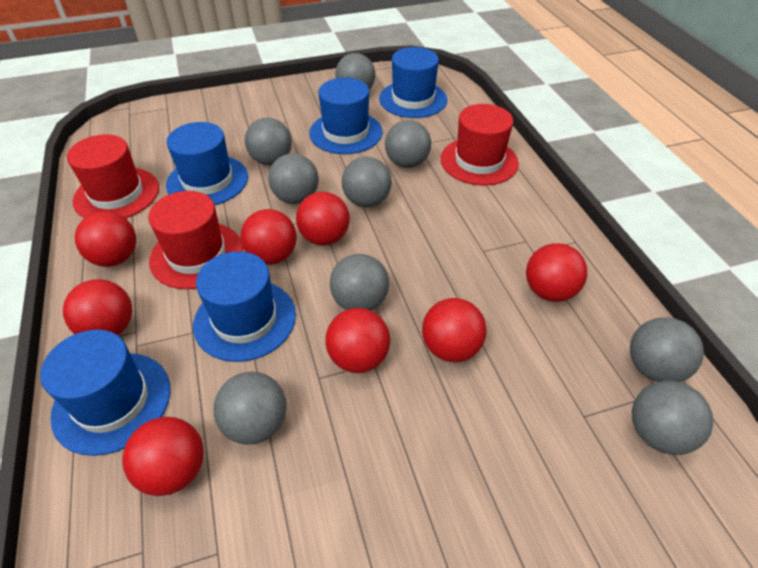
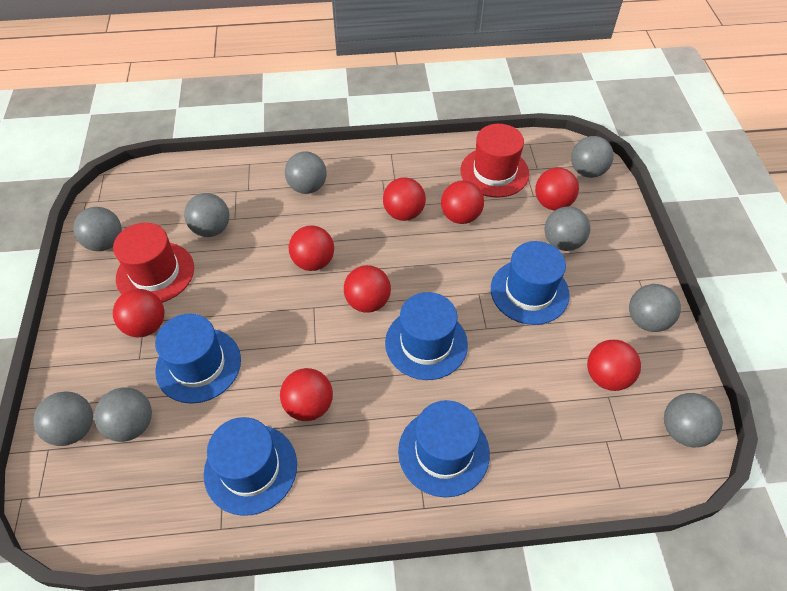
red hat: [67,134,159,218] [148,191,243,289] [441,104,519,186] = 3 -> [113,223,194,303] [460,124,529,197] = 2

